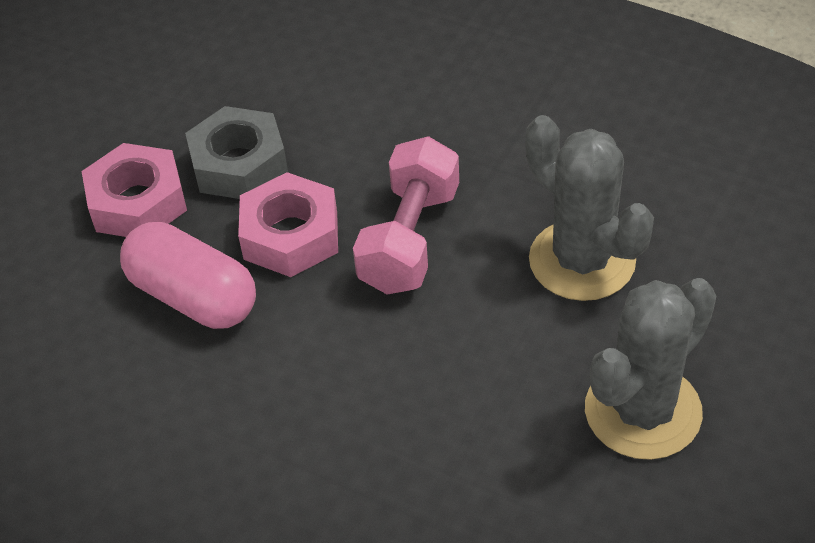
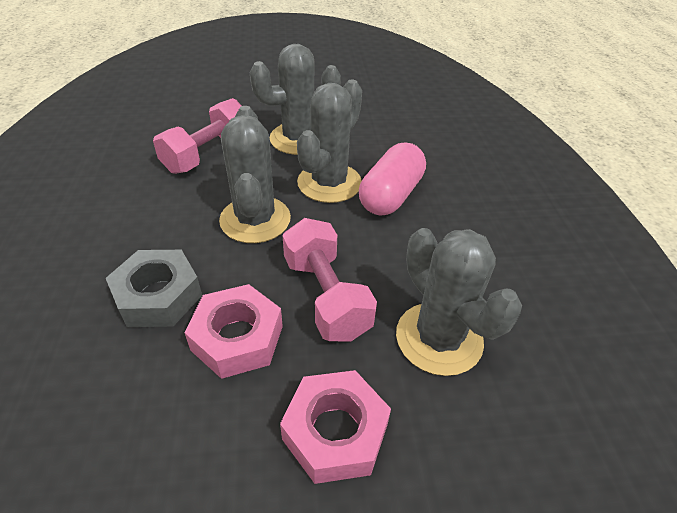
grey cactus: [525,115,654,301] [585,278,716,460] = 2 -> [219,106,291,243] [249,44,341,155] [297,80,362,203] [396,228,522,376] = 4
pink dumbbell: [353,136,459,295] = 1 -> [153,98,242,174] [282,218,377,342] = 2

